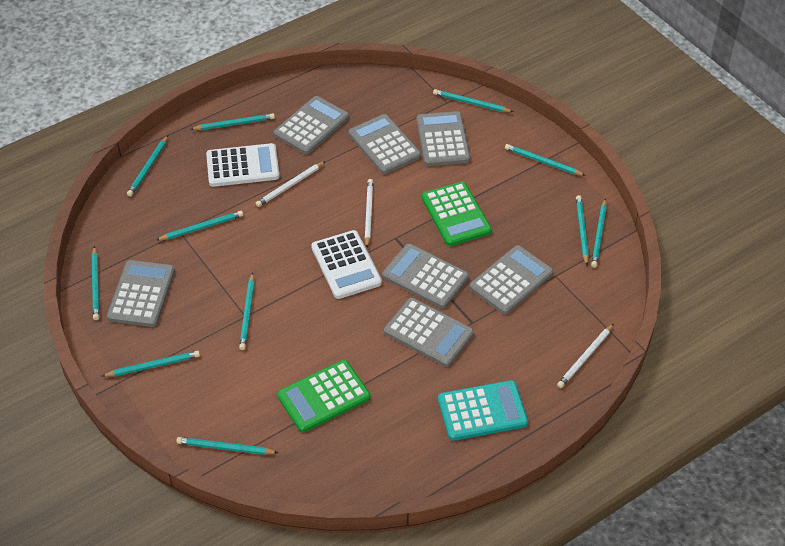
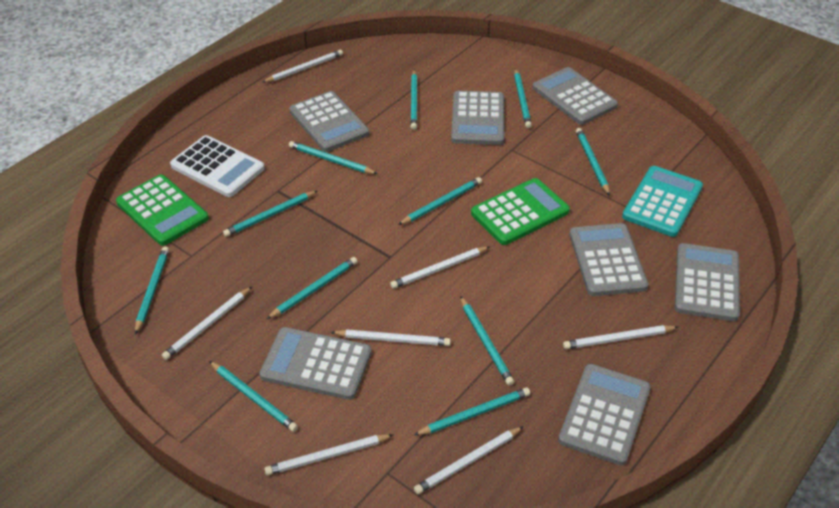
white calculator: [206,143,280,187] [311,230,382,299] = 2 -> [170,135,265,197] = 1
white pencil: [256,161,326,207] [365,179,373,248] [557,324,614,388] = 3 -> [162,287,252,360] [262,50,343,83] [264,434,393,475] [331,330,451,346] [390,246,490,289] [414,426,524,494] [563,325,678,349] = 7

